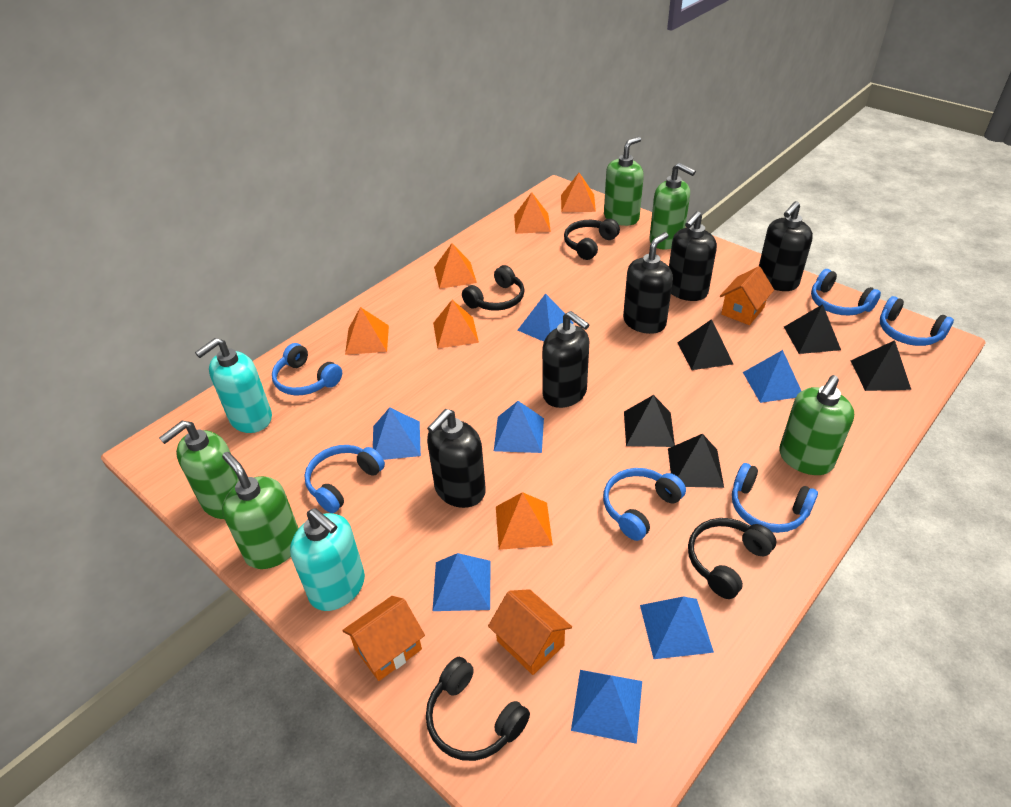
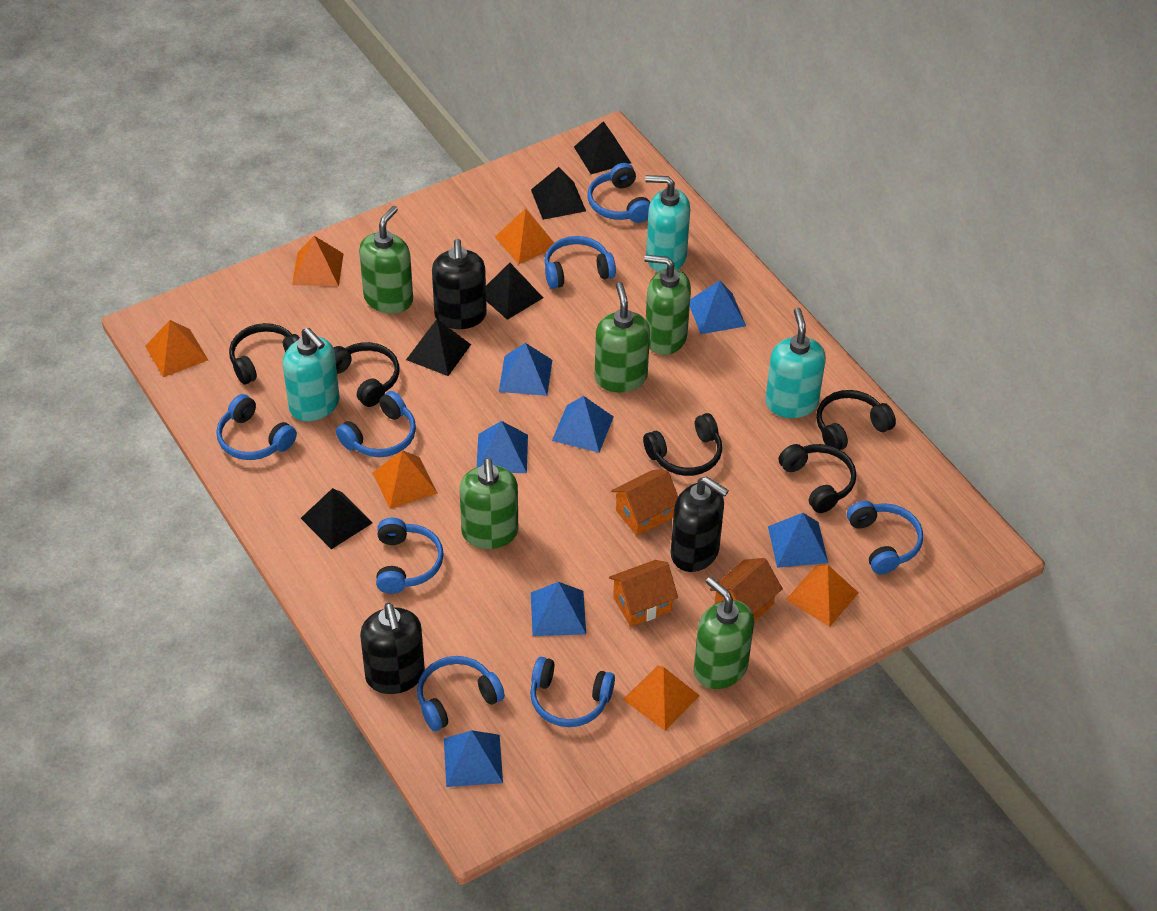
black headphones: [426,657,530,761] [462,265,524,311] [564,219,620,260] [688,518,777,599] = 4 -> [229,323,300,384] [333,342,399,407] [643,413,722,476] [778,444,856,513] [816,390,896,450] = 5
black soap dispenser: [427,409,486,508] [542,311,590,408] [623,232,673,334] [669,211,717,301] [759,201,813,291] = 5 -> [360,603,425,694] [432,239,487,329] [671,476,729,572] = 3
blue headphones: [272,343,342,395] [304,445,385,513] [603,468,686,541] [732,463,818,533] [811,269,881,316] [880,296,954,346] = 6 -> [216,394,297,460] [336,391,416,457] [376,518,444,594] [417,656,505,731] [530,657,615,727] [544,236,616,289] [588,163,650,223] [847,501,923,574] = 8
turquoise soap dispenser: [195,338,272,433] [290,508,365,611] = 2 -> [283,328,339,421] [645,175,690,272] [765,308,826,418] = 3

